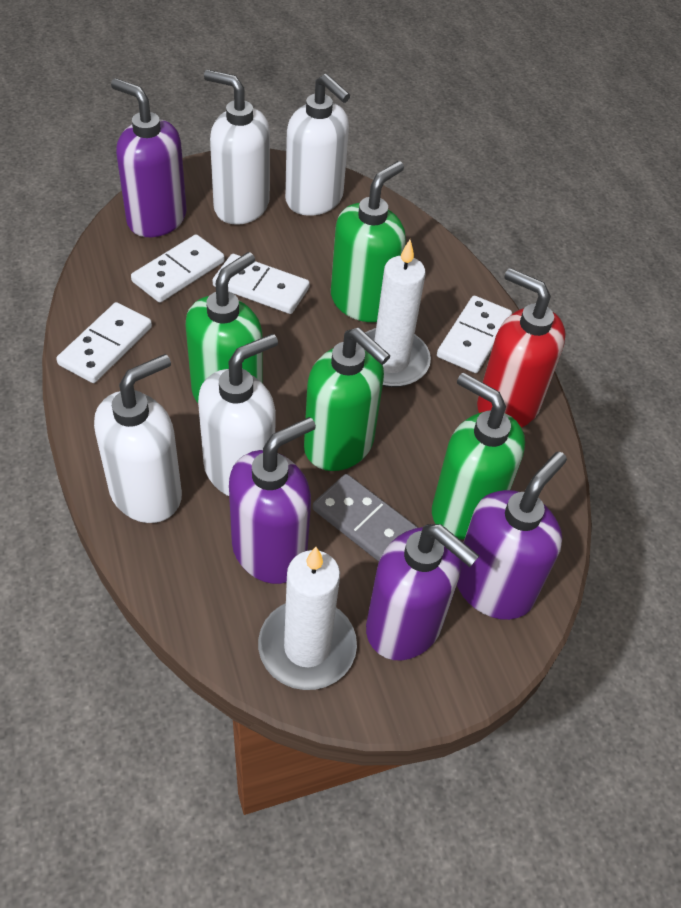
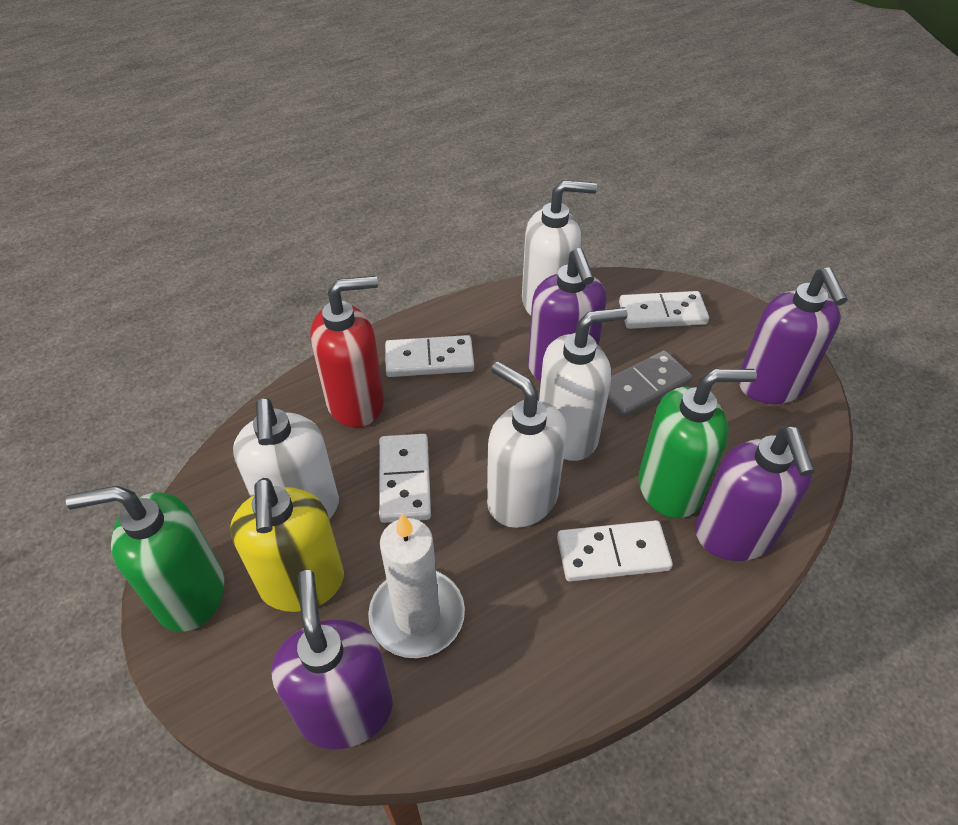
green soap dispenser: [186,252,263,403] [304,328,391,471] [331,161,406,322] [432,372,525,539] = 4 -> [66,486,224,632] [638,369,757,518] = 2
white candle: [258,547,357,690] [356,240,431,387] = 2 -> [368,513,465,658] = 1
yellow soap dispenser: none = 0 -> [230,478,344,612] = 1

